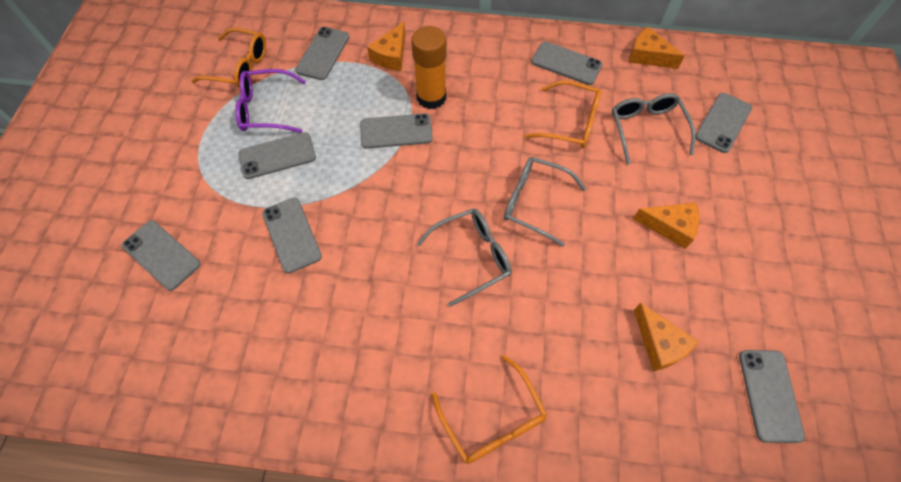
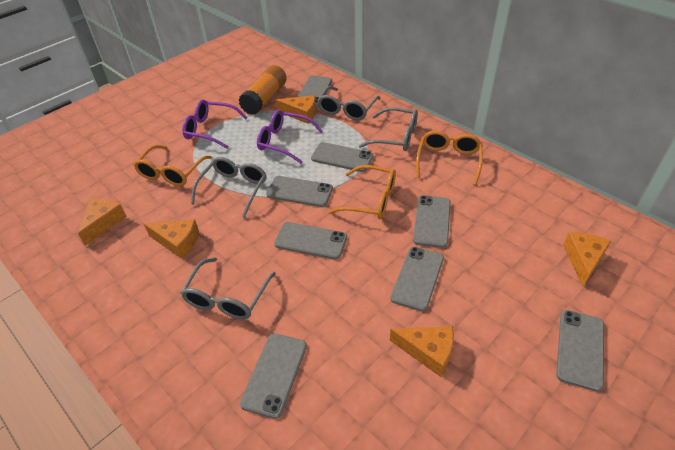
grey glasses: [417,209,512,307] [504,157,586,247] [612,93,696,165] = 3 -> [180,257,276,319] [191,157,266,218] [317,86,381,120] [359,107,418,151] = 4
orange cheese: [367,22,405,71] [629,27,685,69] [633,202,699,249] [634,303,699,372] = 4 -> [78,198,127,246] [144,220,199,259] [276,95,316,124] [390,326,454,377] [563,232,611,287] = 5
purple glasses: [235,69,306,133] = 1 -> [182,100,248,149] [257,110,323,164] = 2

